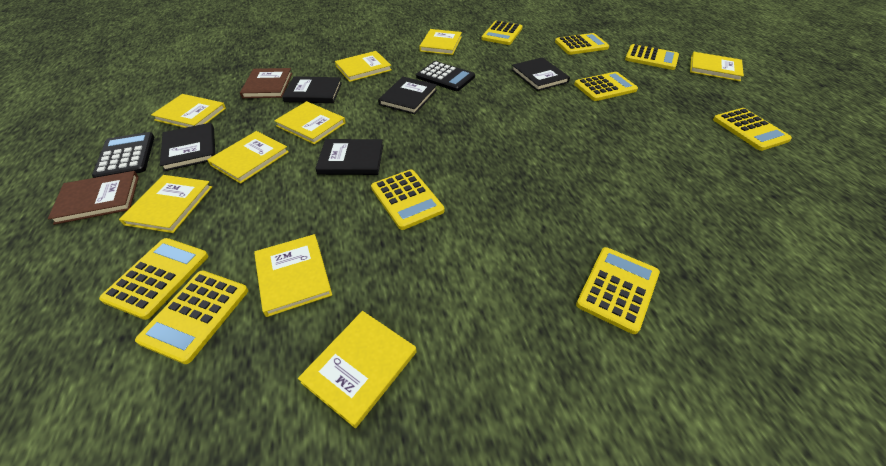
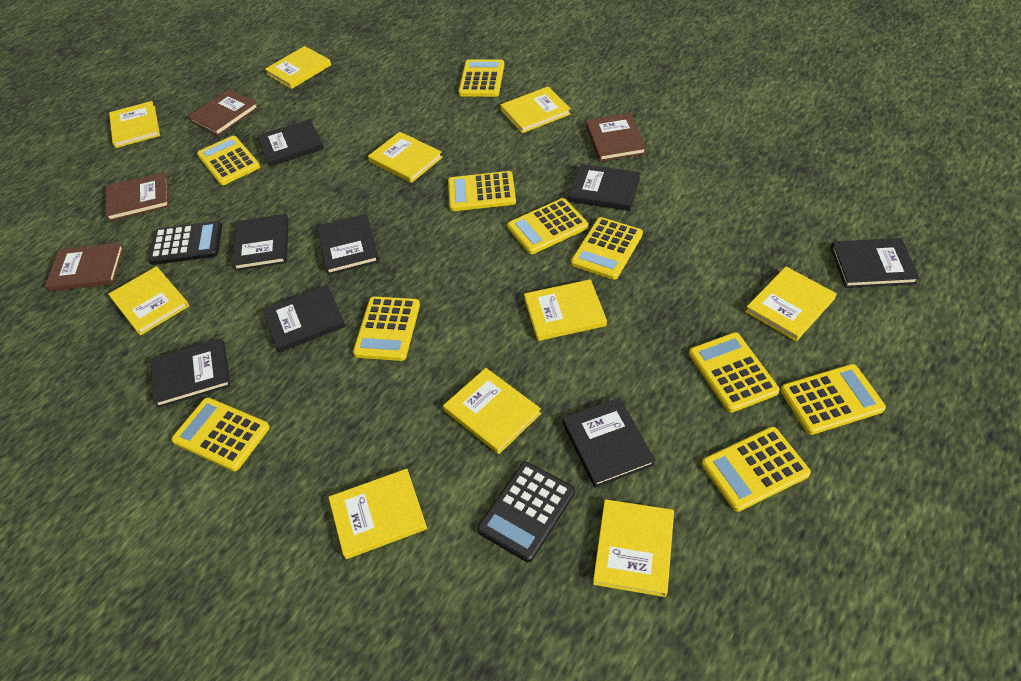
black book: [160,123,216,171] [282,76,342,103] [315,139,383,175] [378,77,437,114] [512,57,570,91] = 5 -> [151,338,230,408] [232,214,288,271] [257,119,324,167] [263,285,346,353] [317,214,379,275] [563,397,655,488] [569,164,640,211] [831,238,920,288] = 8
brown book: [48,171,139,225] [240,68,292,98] = 2 -> [45,242,124,292] [105,172,169,221] [188,89,259,136] [586,113,646,162] = 4
yellow book: [119,175,212,233] [151,94,226,128] [207,131,289,184] [254,234,332,317] [274,101,346,144] [298,311,417,428] [335,51,392,82] [419,29,462,55] [690,52,744,81] = 9 -> [108,266,189,336] [109,101,160,148] [265,46,331,89] [329,469,427,559] [368,132,443,183] [443,368,541,454] [500,86,571,133] [524,279,607,341] [593,499,674,597] [745,267,836,341] = 10
yellow calculator: [99,238,208,320] [135,271,248,364] [371,169,444,230] [481,21,522,45] [555,33,609,55] [574,72,638,101] [576,247,660,334] [625,44,679,70] [713,108,792,151] = 9 -> [171,397,270,471] [197,136,260,185] [353,296,420,361] [448,171,516,211] [458,59,504,97] [507,198,588,254] [571,217,643,280] [689,332,780,413] [702,427,811,512] [781,364,886,435] = 10

